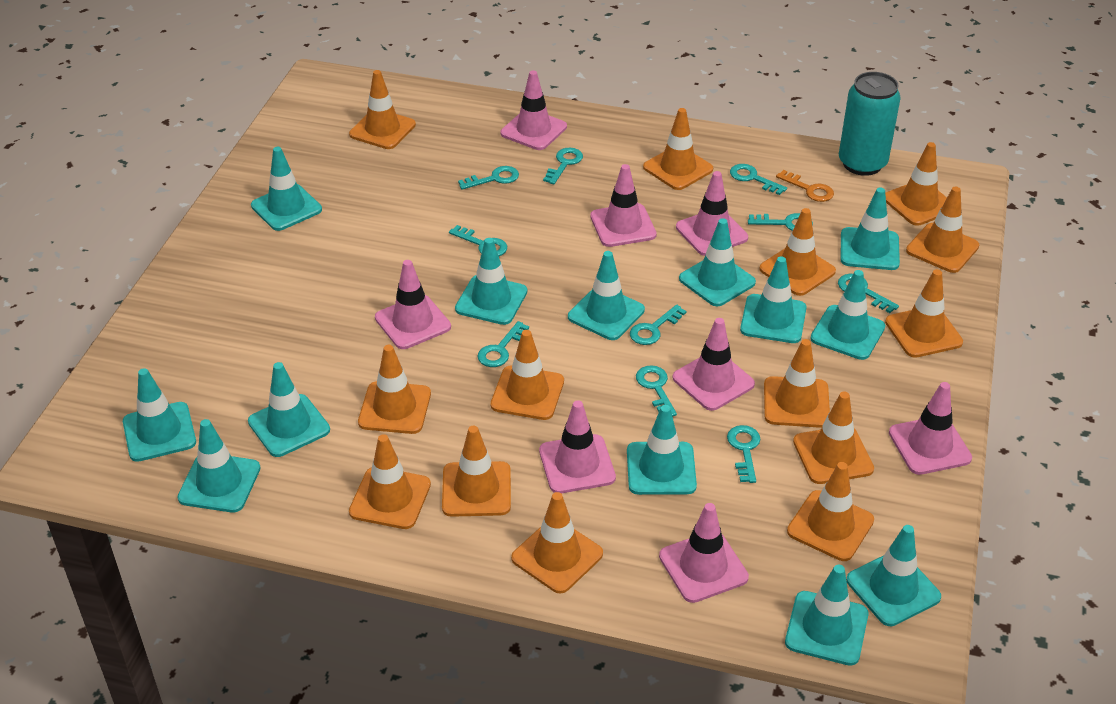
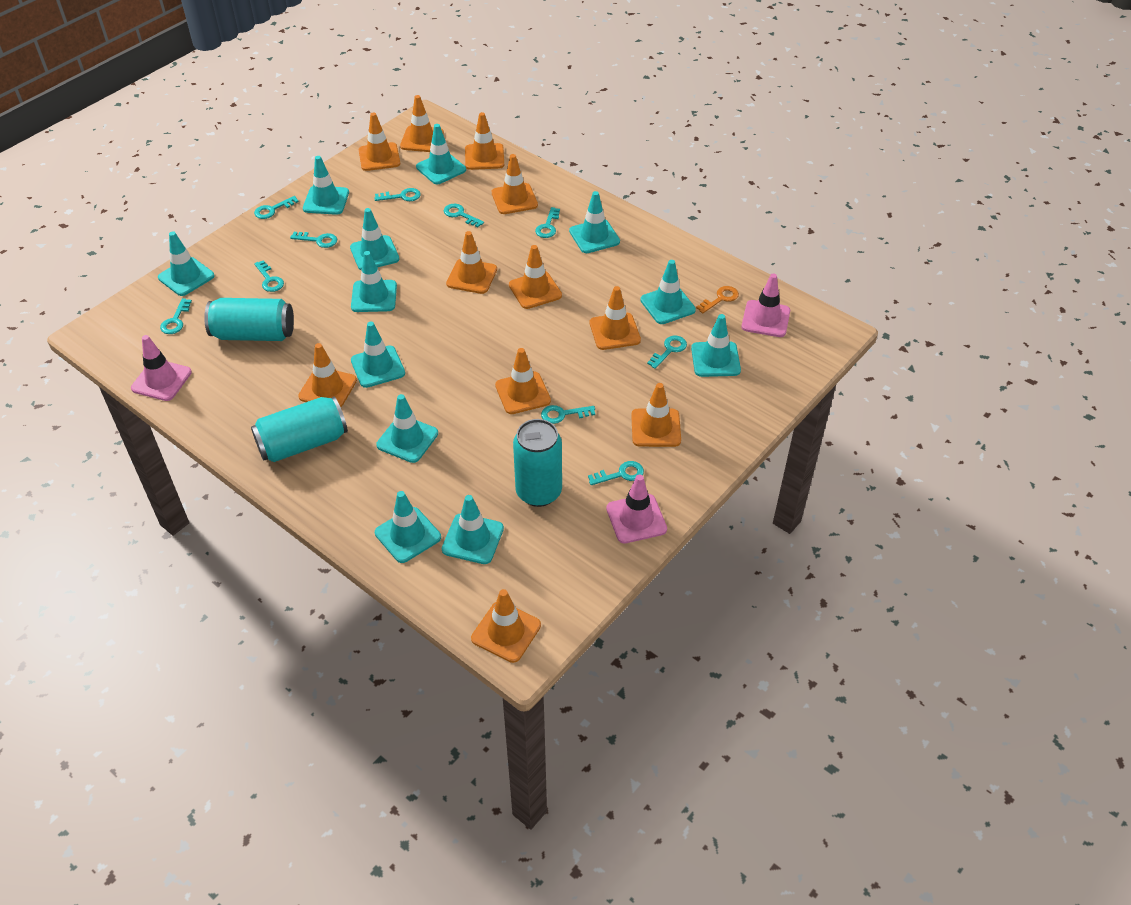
orange traffic cone: [349,70,416,149] [349,434,431,529] [358,345,431,434] [442,426,511,517] [491,330,564,420] [511,492,603,593] [643,108,713,190] [759,208,836,296] [764,339,830,428] [787,462,874,561] [793,392,874,484] [885,142,947,226] [885,269,963,358] [906,187,979,273] = 14 -> [298,343,357,407] [359,112,400,171] [400,95,444,152] [446,231,497,294] [465,112,504,170] [471,589,541,663] [492,154,538,214] [495,348,551,414] [509,245,562,309] [590,286,641,350] [631,383,681,447] = 11
pink traffic cone: [375,260,451,349] [501,70,567,150] [539,401,616,493] [590,164,657,247] [659,503,749,603] [673,318,755,411] [676,171,748,256] [889,382,972,475] = 8 -> [131,335,192,401] [606,474,667,543] [741,273,790,337] = 3
turquoise can: [839,72,901,176] = 1 -> [204,298,294,341] [251,397,348,462] [513,419,562,507] = 3
turquoise traffic cone: [123,368,196,462] [177,419,261,513] [248,362,330,457] [251,147,322,231] [455,238,527,325] [568,251,645,340] [627,405,697,495] [679,218,756,306] [740,256,807,343] [785,565,869,666] [810,270,885,360] [840,188,900,270] [846,525,941,626] = 13 -> [158,231,214,296] [303,156,349,215] [350,208,399,270] [351,251,397,312] [351,321,405,388] [375,491,441,563] [376,394,438,463] [416,124,466,184] [442,495,504,564] [569,191,620,253] [640,260,696,324] [691,314,741,377] = 12

